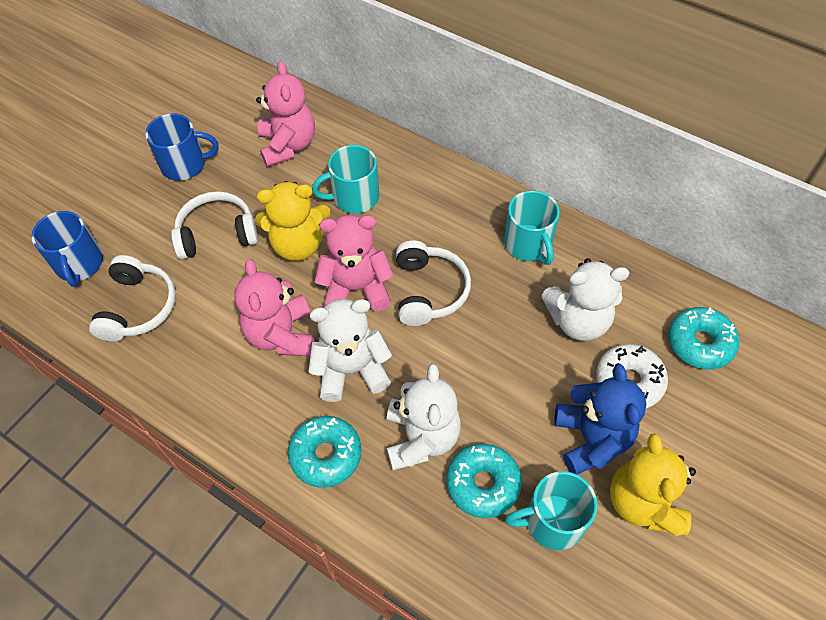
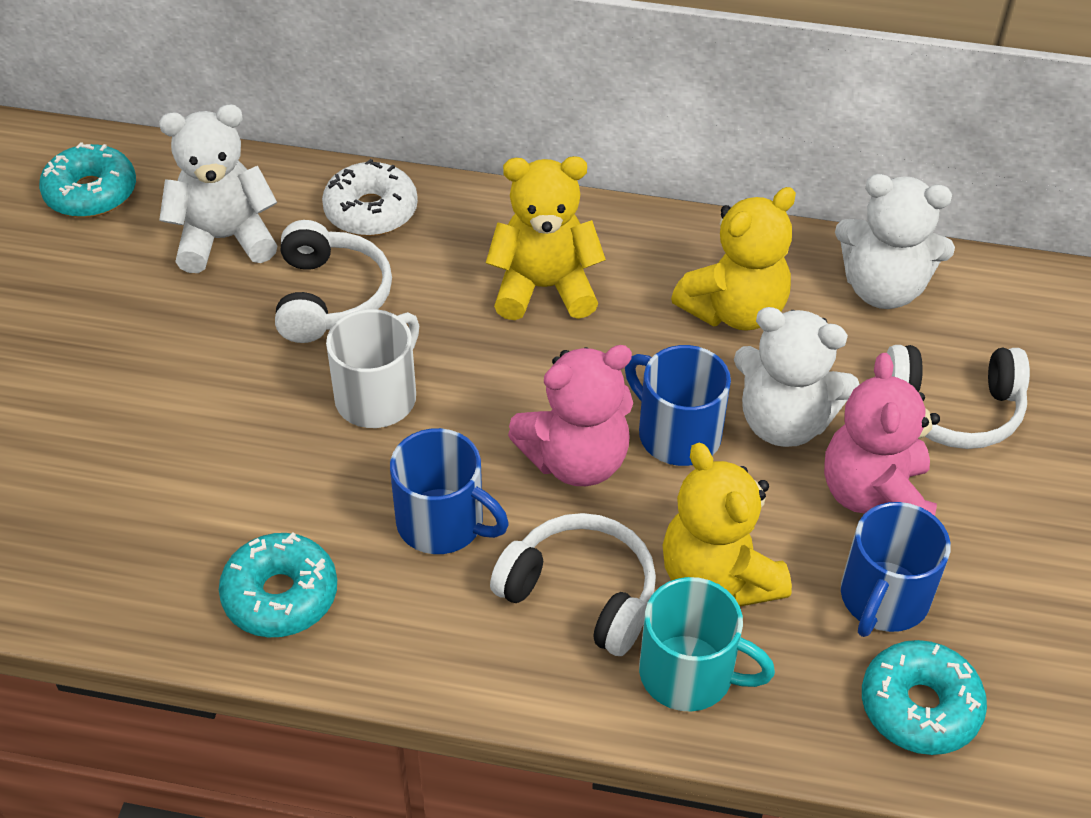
blue mug: [31,211,103,287] [145,113,219,181] = 2 -> [390,428,509,554] [625,345,731,466] [841,502,951,637] = 3
blue teddy bear: [554,363,646,475] = 1 -> none = 0
pink teddy bear: [234,259,315,356] [256,61,315,167] [315,215,394,311] = 3 -> [508,345,633,486] [824,353,940,516] = 2
turquoise mug: [312,145,379,213] [504,190,560,265] [505,471,597,550] = 3 -> [639,577,775,712] = 1
white mug: none = 0 -> [326,309,419,428] = 1
yellow teddy bear: [255,181,331,261] [610,434,696,536] = 2 -> [486,156,606,320] [663,443,792,606] [671,187,796,331] = 3

